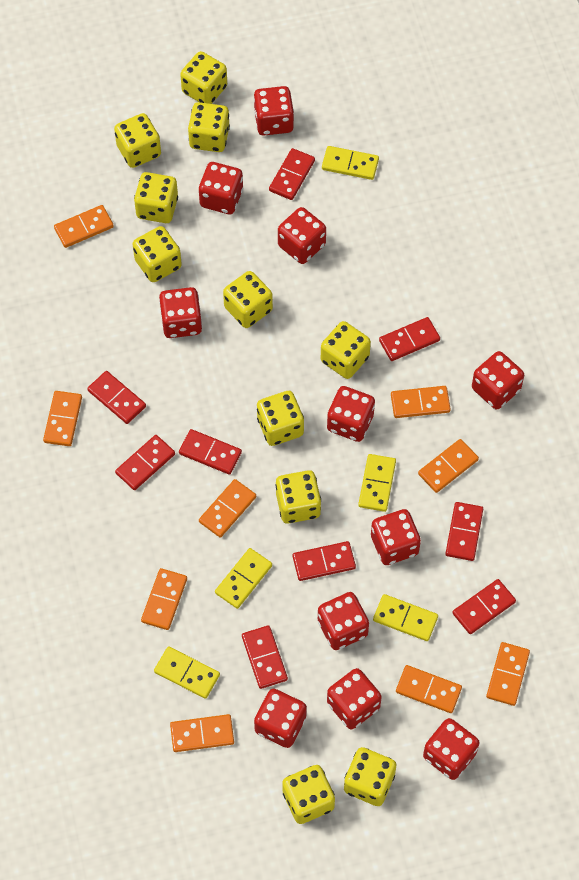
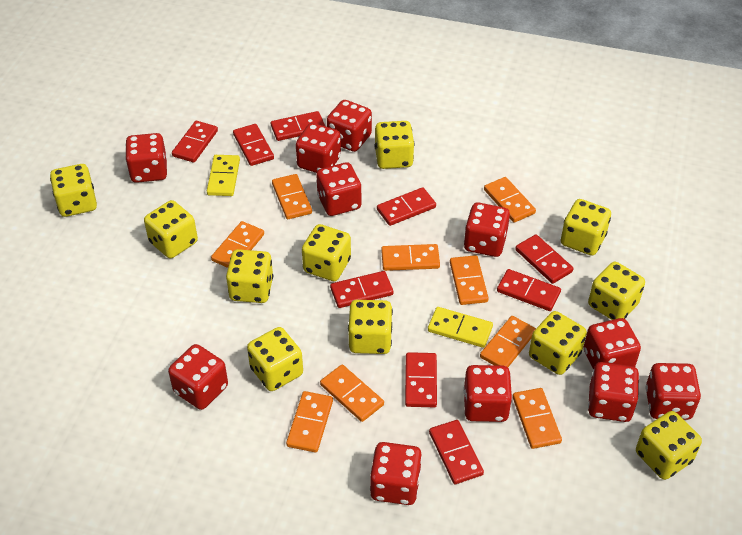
yellow domino: [154,646,220,699] [215,548,272,609] [322,146,379,180] [358,454,396,512] [373,594,438,641] = 5 -> [207,155,240,196] [428,307,493,348] = 2

